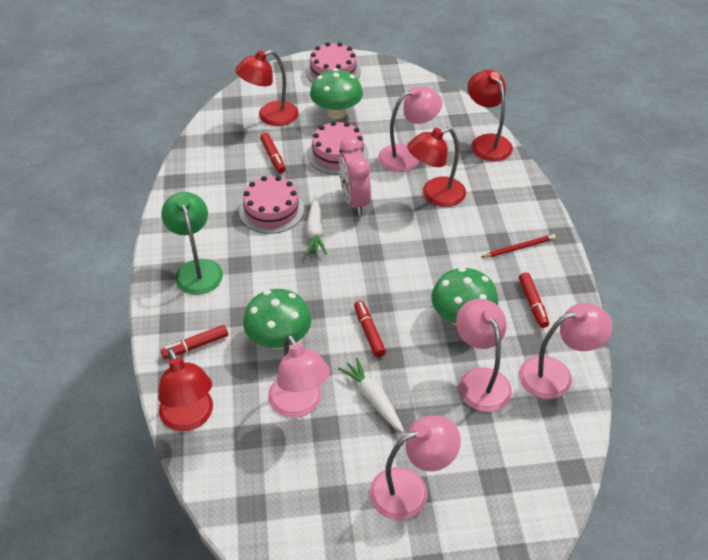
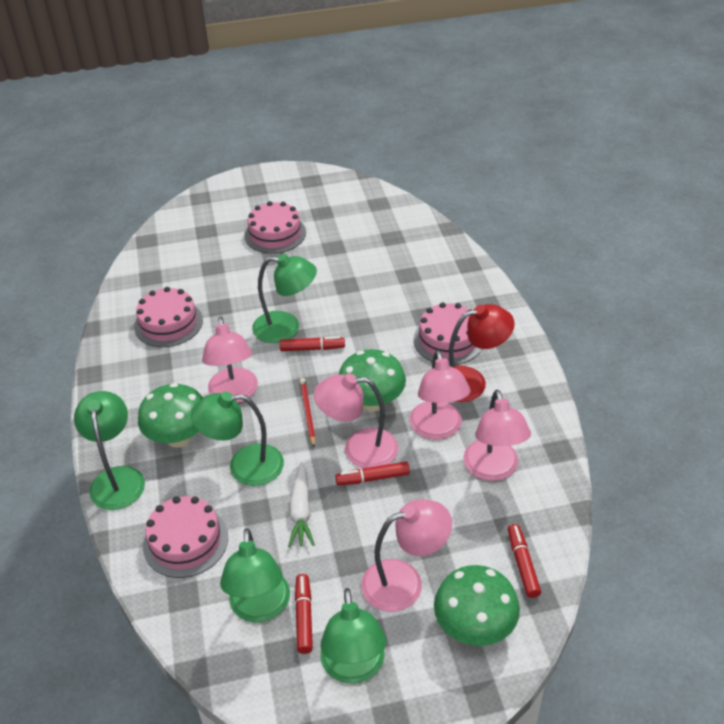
green lamp: [161,192,223,295] = 1 -> [74,391,145,510] [191,392,284,486] [220,528,290,622] [252,254,317,343] [320,588,386,684] = 5
pink cake: [239,176,304,234] [306,42,361,83] [308,121,369,175] = 3 -> [134,287,203,347] [143,496,228,578] [244,201,306,254] [413,302,482,365] = 4
pink clock: [339,136,371,215] = 1 -> none = 0
red lamp: [158,348,213,431] [235,50,298,126] [407,127,466,207] [467,70,513,161] = 4 -> [449,304,515,402] = 1
white carrot: [306,195,327,255] [338,358,404,432] = 2 -> [288,462,315,547] = 1

